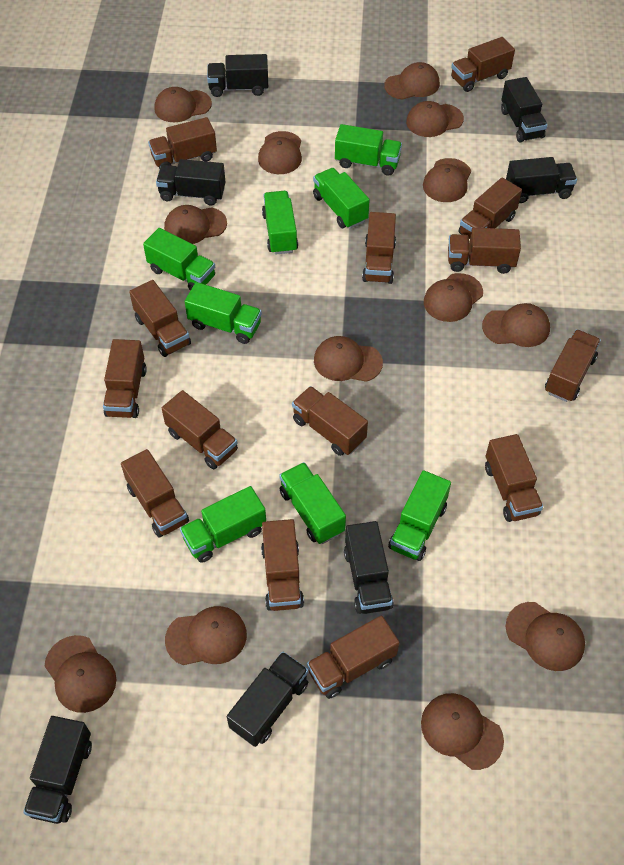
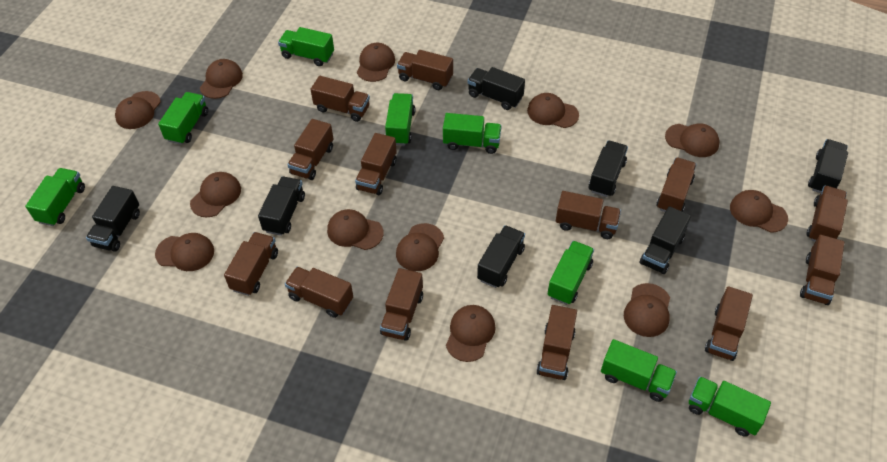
brown cap: [45,635,116,713] [154,87,212,122] [164,205,227,244] [165,606,247,665] [258,131,302,174] [314,336,383,382] [384,62,440,100] [406,101,464,137] [421,693,504,770] [423,158,471,202] [424,273,483,322] [482,303,550,347] [506,602,585,671] = 13 -> [115,91,161,129] [155,233,214,271] [190,172,241,217] [200,59,243,99] [327,209,384,250] [357,43,395,82] [396,223,444,271] [446,305,496,362] [527,93,579,128] [624,283,670,337] [665,123,719,157] [730,190,788,233] = 12
brown truck: [103,339,147,418] [121,449,189,537] [129,280,191,357] [148,117,217,169] [162,390,238,469] [261,519,304,611] [292,386,368,456] [307,615,400,699] [362,212,396,284] [448,228,521,274] [451,37,515,92] [459,178,522,239] [485,434,543,522] [545,329,601,402] = 14 -> [224,232,278,296] [285,267,353,318] [287,119,333,180] [311,76,370,122] [355,133,397,195] [380,268,423,341] [397,50,453,90] [536,305,577,380] [556,191,621,239] [657,157,697,212] [705,286,753,361] [800,235,845,305] [807,186,848,242] = 13

